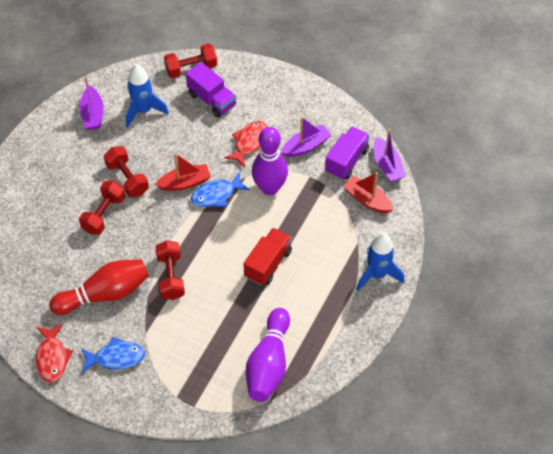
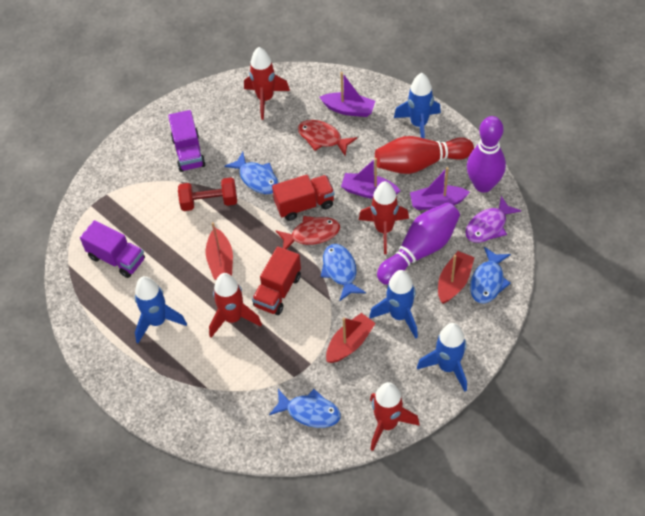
blue fish: [81,337,145,373] [191,172,250,207] = 2 -> [224,152,278,194] [269,389,341,428] [321,244,366,301] [470,247,511,304] = 4
blue rocket: [126,64,169,127] [356,232,405,291] = 2 -> [135,276,187,343] [369,270,418,339] [394,73,441,139] [417,323,467,392] = 4
purple fish: none = 0 -> [465,196,521,243] = 1
red boat: [155,153,211,191] [343,172,393,213] = 2 -> [206,222,233,280] [326,313,376,363] [438,251,475,304] = 3
red dumbbell: [79,181,125,235] [104,146,149,197] [155,240,185,300] [164,44,217,78] = 4 -> [178,177,237,211] = 1
red rocket: none = 0 -> [209,273,262,338] [244,47,290,120] [359,181,409,254] [370,382,419,451] = 4
red truck: [243,228,292,285] = 1 -> [252,246,301,315] [272,175,335,221] = 2

